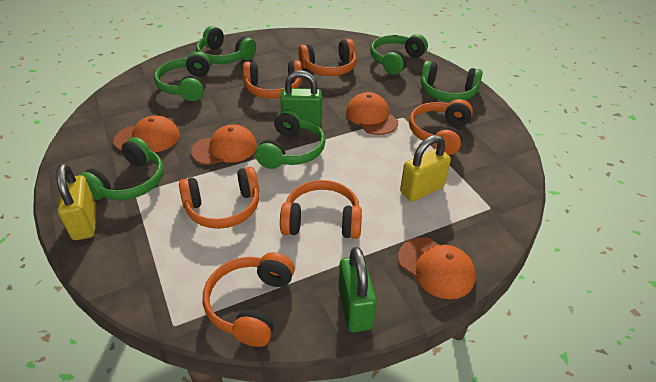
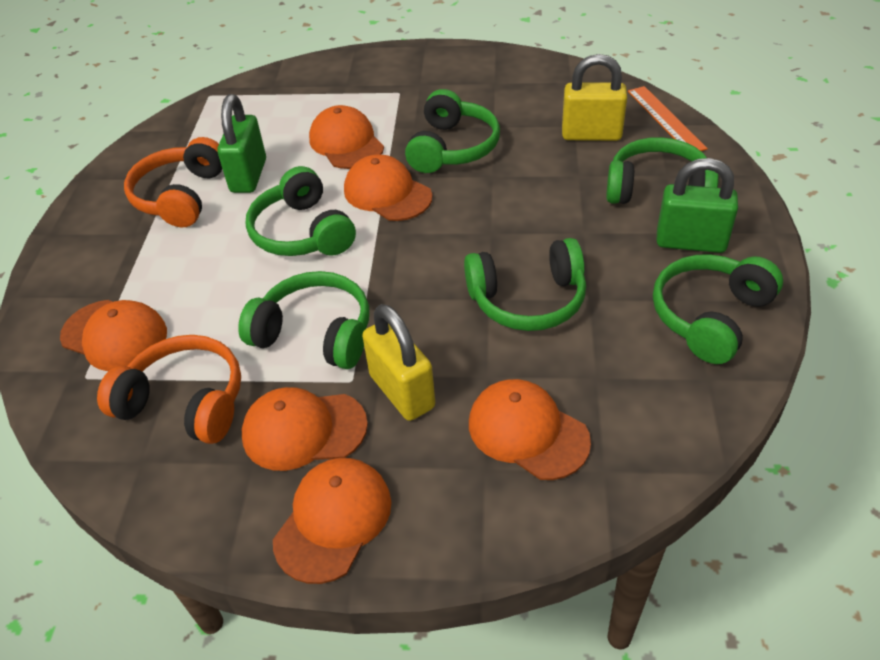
orange cap: [114,115,180,152] [191,124,257,165] [346,92,398,135] [398,237,476,299] = 4 -> [60,300,167,371] [242,387,368,471] [273,458,391,584] [309,105,384,169] [344,155,432,221] [469,379,591,480] = 6
orange headphones: [179,167,259,229] [203,252,295,347] [243,60,302,99] [280,180,362,239] [298,39,357,76] [409,99,473,155] = 6 -> [97,335,241,444] [124,137,222,227] = 2
orange ruler: none = 0 -> [628,86,708,151] = 1

